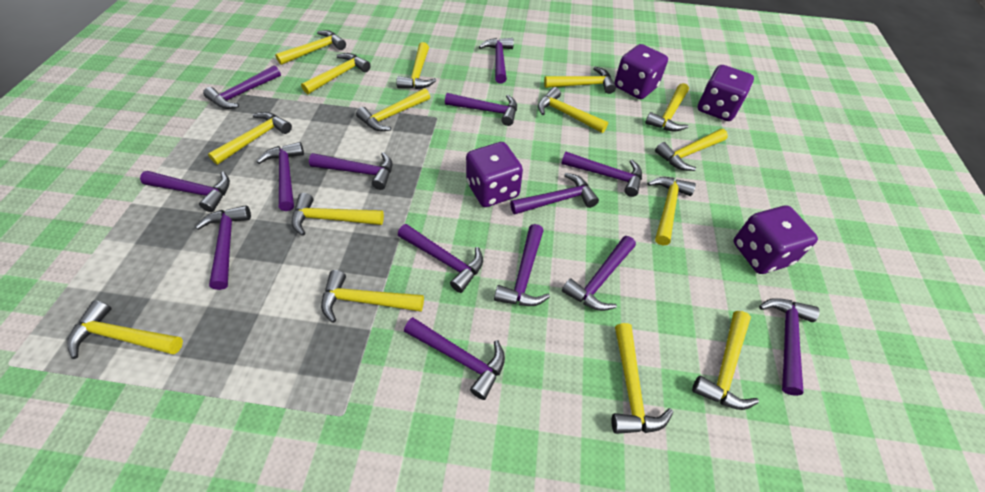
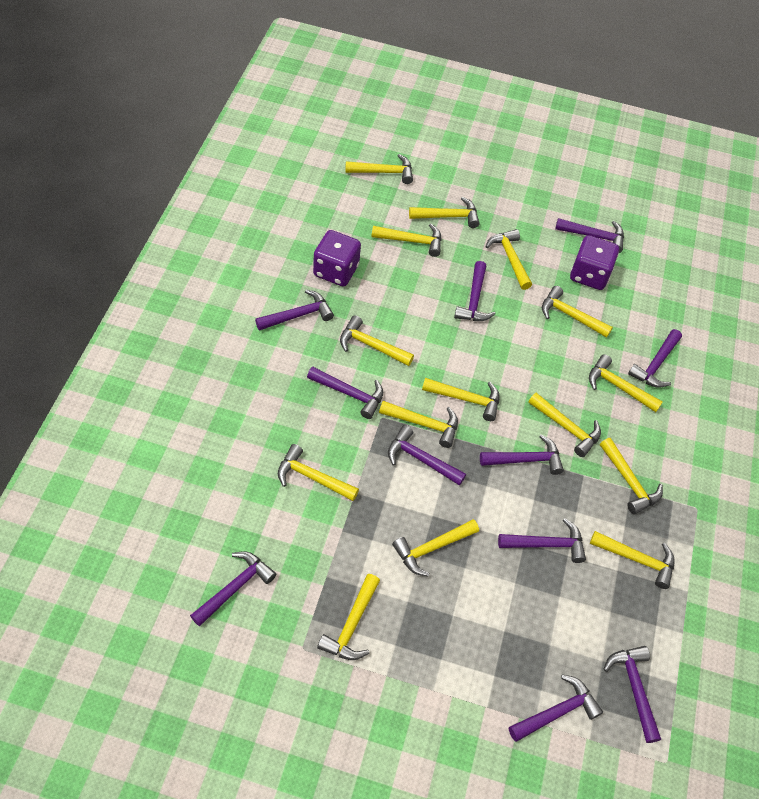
purple dice: [466,142,523,207] [614,44,668,99] [698,65,754,121] [733,206,818,274] = 4 -> [313,230,361,287] [570,235,619,290] = 2
purple hammer: [140,171,230,212] [195,205,251,290] [203,65,281,109] [257,142,304,211] [309,152,393,190] [398,224,483,293] [404,317,505,400] [445,93,517,126] [479,38,514,84] [494,224,550,306] [510,173,599,214] [561,152,642,197] [562,236,636,311] [759,298,820,396] = 14 -> [190,551,276,627] [255,290,334,331] [307,366,383,419] [388,425,466,486] [454,261,495,321] [480,434,564,475] [498,518,586,563] [509,675,603,742] [555,218,624,253] [604,646,661,743] [628,329,682,388] = 11

